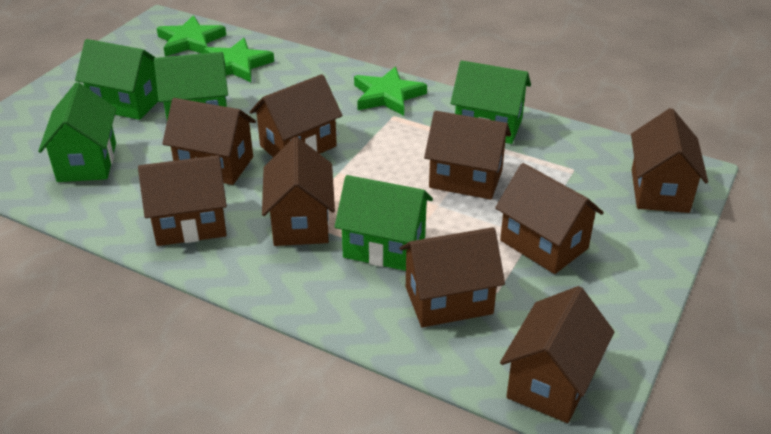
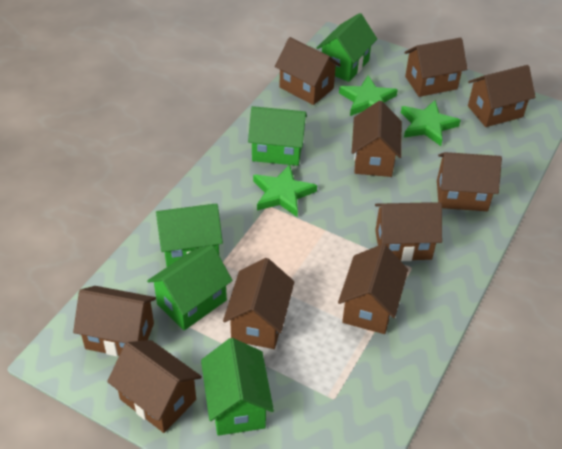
brown house: [138,155,227,246] [162,98,256,185] [250,74,342,157] [262,137,335,246] [400,227,505,327] [424,111,511,200] [495,163,604,274] [500,286,614,423] [631,108,708,213] = 9 -> [73,286,156,356] [107,340,202,433] [223,258,295,349] [275,37,341,105] [338,244,408,334] [352,101,402,177] [375,202,442,261] [405,37,467,97] [437,152,502,211] [468,65,536,127] = 10

